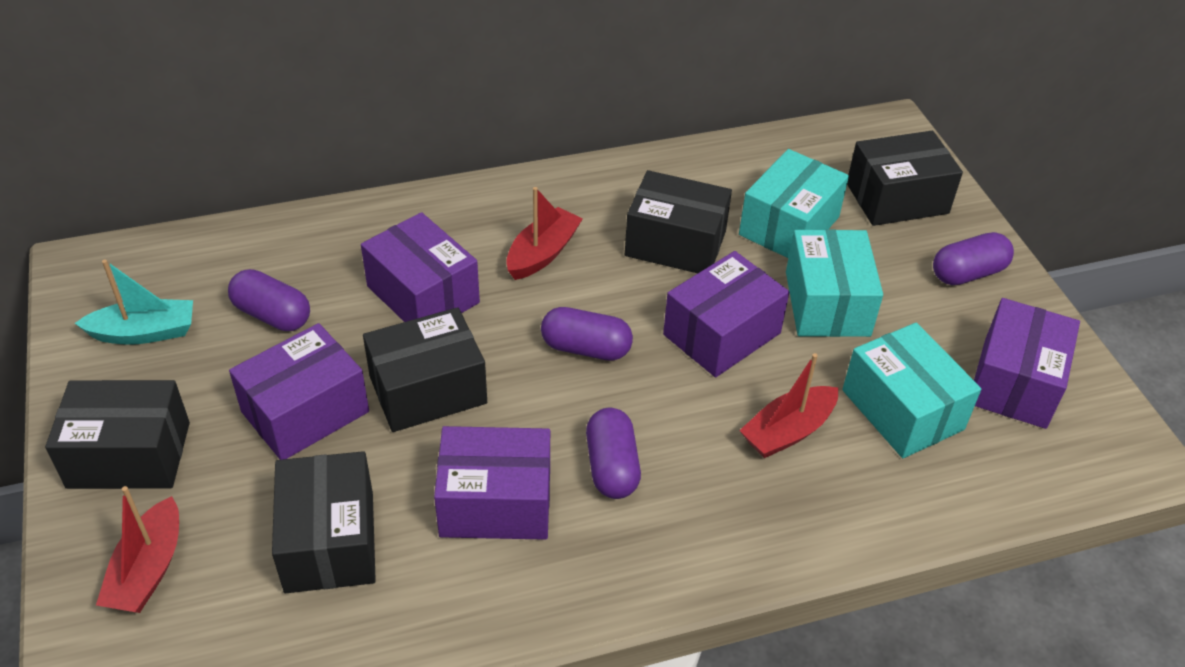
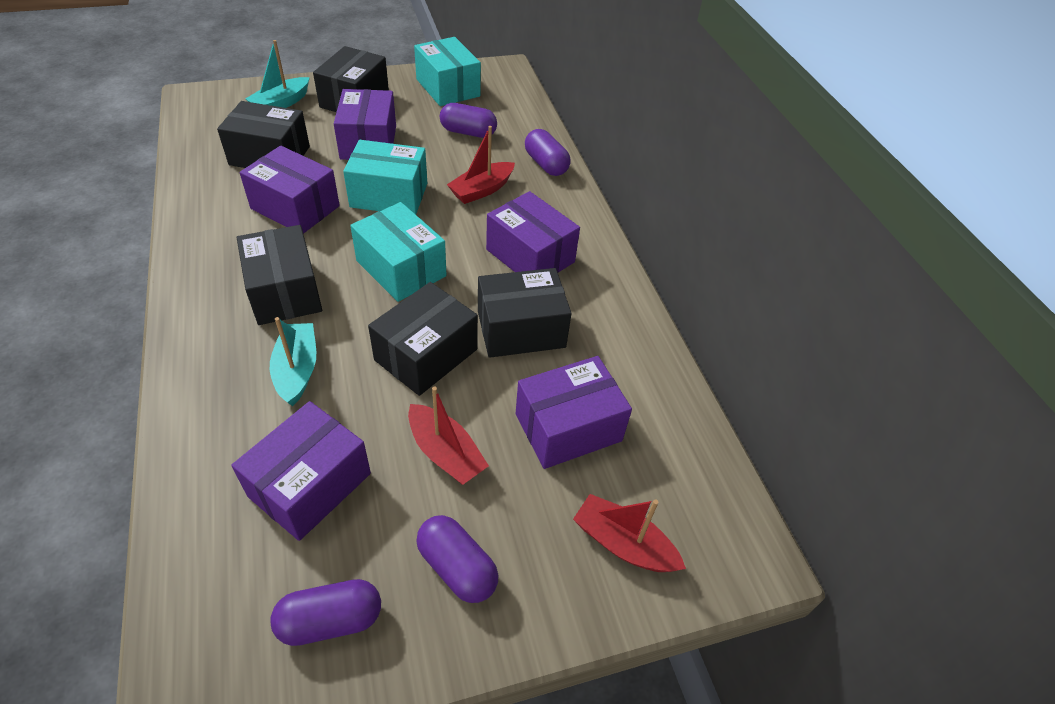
turquoise boat: [75,260,193,345] = 1 -> [245,40,310,108] [270,317,316,406] = 2

